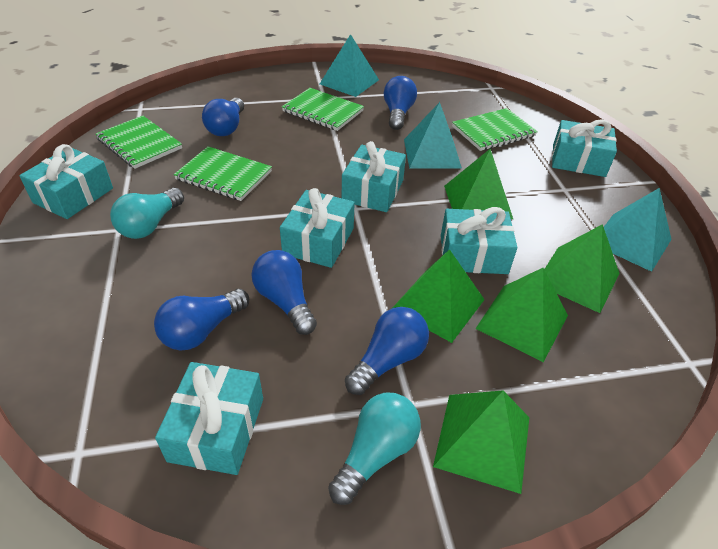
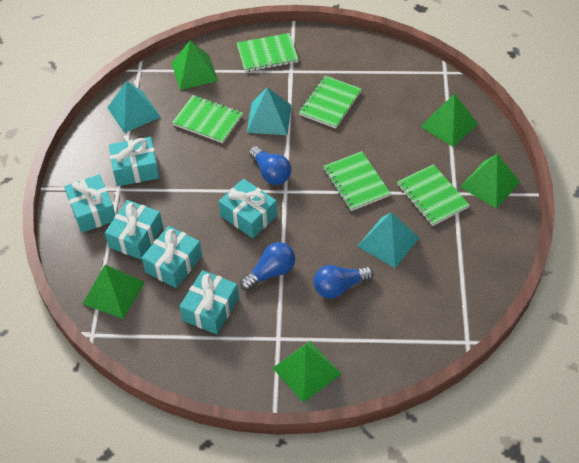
blue light bulb: [154,289,249,351] [202,98,244,136] [251,250,317,335] [345,307,429,395] [384,76,417,130] = 5 -> [240,242,295,291] [249,146,291,185] [314,265,374,299] = 3
green notebook: [96,116,182,169] [174,146,272,201] [282,88,364,131] [452,108,538,151] = 4 -> [172,95,243,143] [237,33,299,72] [299,76,361,129] [323,151,391,211] [397,164,470,226] = 5
turquoise light bulb: [110,188,184,239] [328,393,421,505] = 2 -> none = 0

